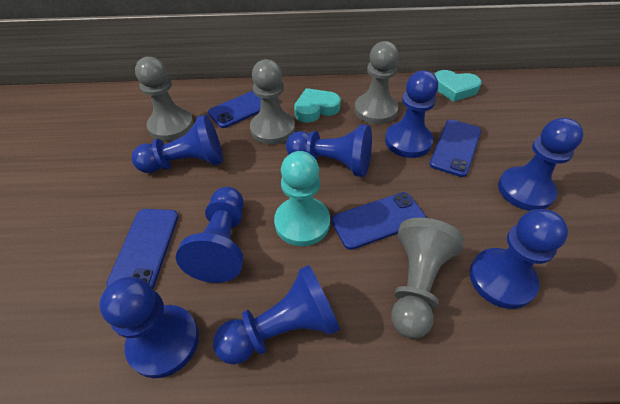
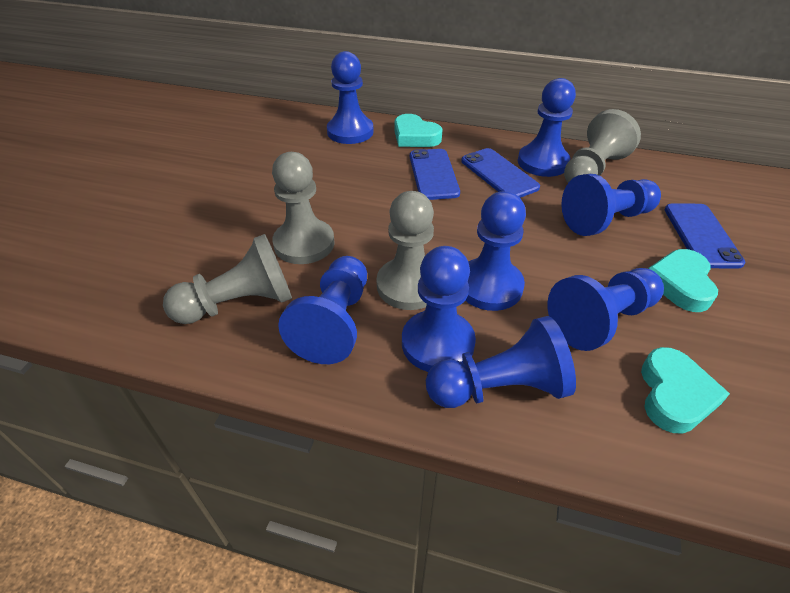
blue phone: [106,209,178,289] [208,91,279,128] [331,192,426,250] [429,120,481,177] = 4 -> [410,149,460,200] [461,148,540,198] [664,203,745,269] = 3
turquoise heart: [294,88,341,123] [434,70,482,102] = 2 -> [395,114,442,147] [641,347,730,434] [648,249,718,312] = 3
turquoise pawn: [274,151,330,246] = 1 -> none = 0

